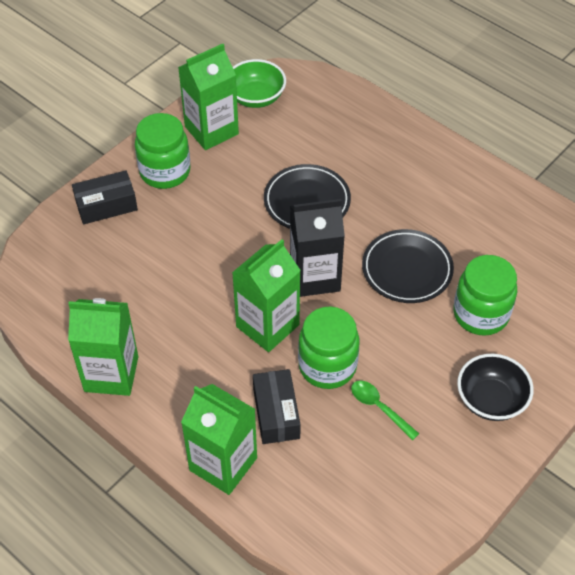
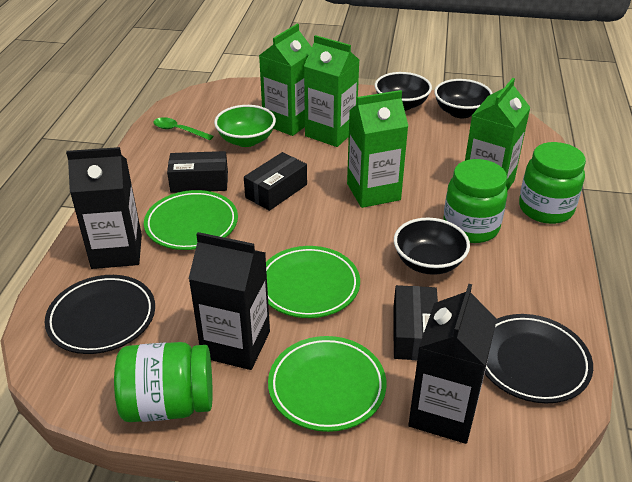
black bowl: [457,354,534,421] = 1 -> [375,72,432,111] [394,218,470,275] [434,79,493,118] = 3
black box: [72,170,138,225] [253,369,301,444] = 2 -> [167,151,228,193] [244,152,307,211] [393,285,438,360] = 3
black carton: [290,199,345,297] = 1 -> [66,147,142,269] [189,232,270,370] [408,284,497,444] = 3
green plate: none = 0 -> [144,190,238,250] [266,246,360,318] [268,336,386,432] = 3

